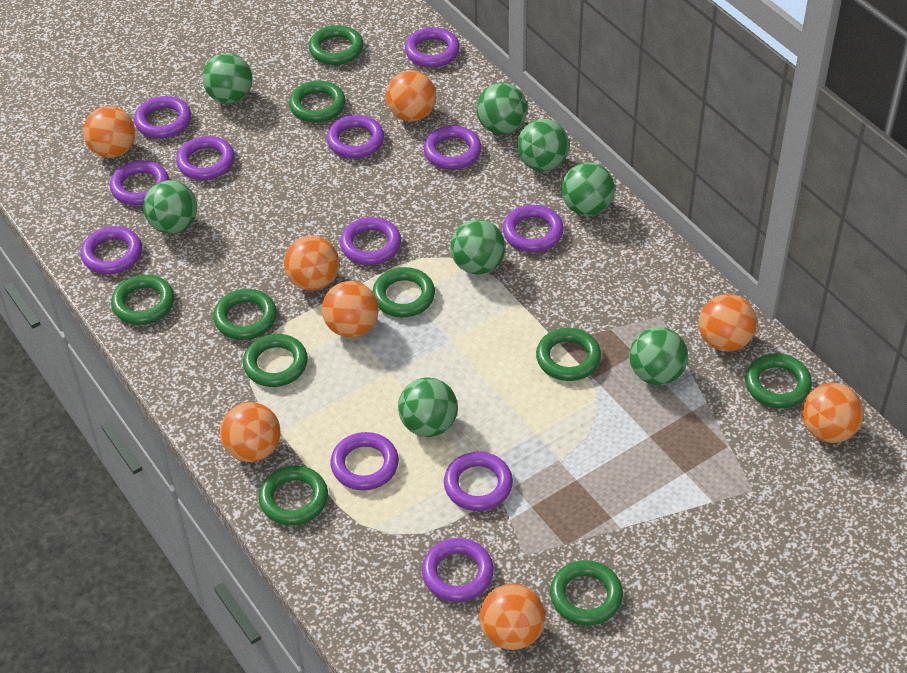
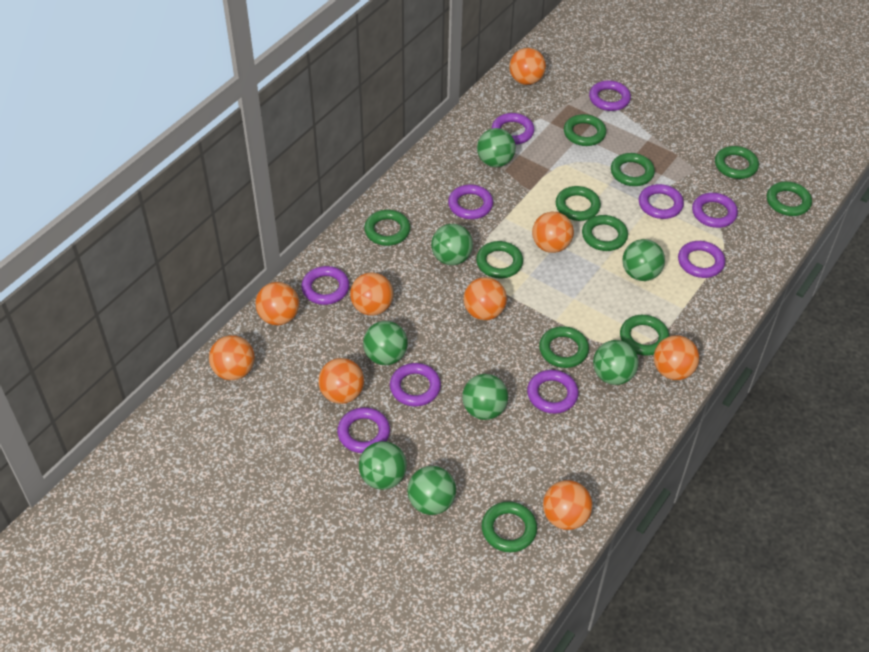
green ring: [111,275,174,325] [213,289,277,340] [243,334,308,387] [259,465,328,526] [289,81,346,123] [309,25,363,65] [372,267,435,317] [536,328,601,381] [550,560,623,625] [745,354,812,408] = 10 -> [364,210,410,246] [476,241,523,278] [481,501,537,552] [539,326,589,368] [556,186,601,221] [564,114,606,146] [582,215,628,251] [611,153,655,186] [620,315,669,356] [715,146,759,179] [767,182,812,216] = 11
orange ball: [83,106,135,158] [220,402,280,462] [284,235,339,291] [322,281,379,338] [386,70,436,121] [479,584,545,650] [699,294,757,352] [802,383,864,443] = 8 -> [209,335,255,380] [255,282,299,325] [318,358,364,404] [350,272,393,316] [464,277,507,320] [509,48,546,85] [532,212,574,253] [543,480,592,530] [654,335,699,380] = 9
purple ring: [81,226,142,274] [110,160,169,205] [134,96,191,139] [176,136,235,180] [327,115,384,158] [330,432,399,490] [340,217,401,265] [405,27,460,67] [422,538,494,602] [423,126,482,170] [444,452,513,511] [503,205,564,252] = 12 -> [301,266,349,305] [337,407,390,453] [390,363,441,406] [448,185,493,219] [492,113,534,145] [527,370,578,414] [589,80,631,111] [639,184,684,219] [678,241,725,278] [692,193,738,228] = 10

